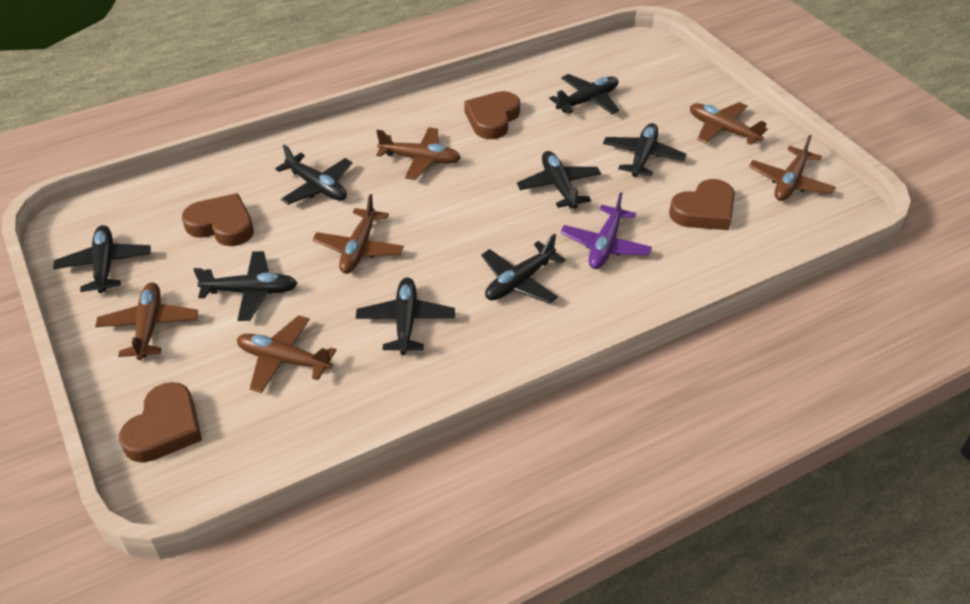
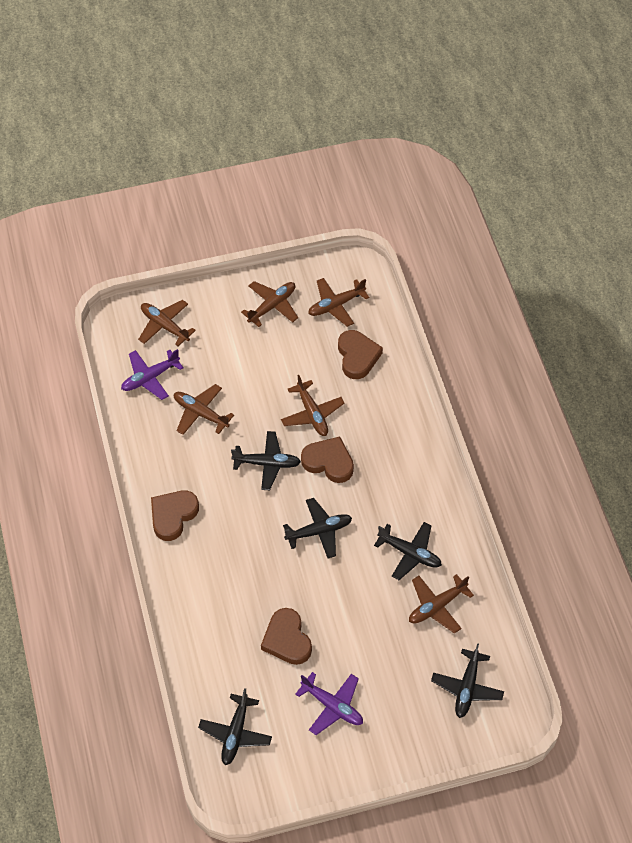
black plane: [53,225,151,293] [193,251,298,321] [275,145,353,205] [356,277,455,355] [481,233,566,304] [517,151,601,208] [549,74,619,114] [603,123,687,177] = 8 -> [198,688,272,765] [231,431,301,490] [283,498,352,558] [374,522,442,580] [431,643,504,718] = 5
purple plane: [560,192,652,269] = 1 -> [121,349,184,400] [295,672,363,735] = 2

